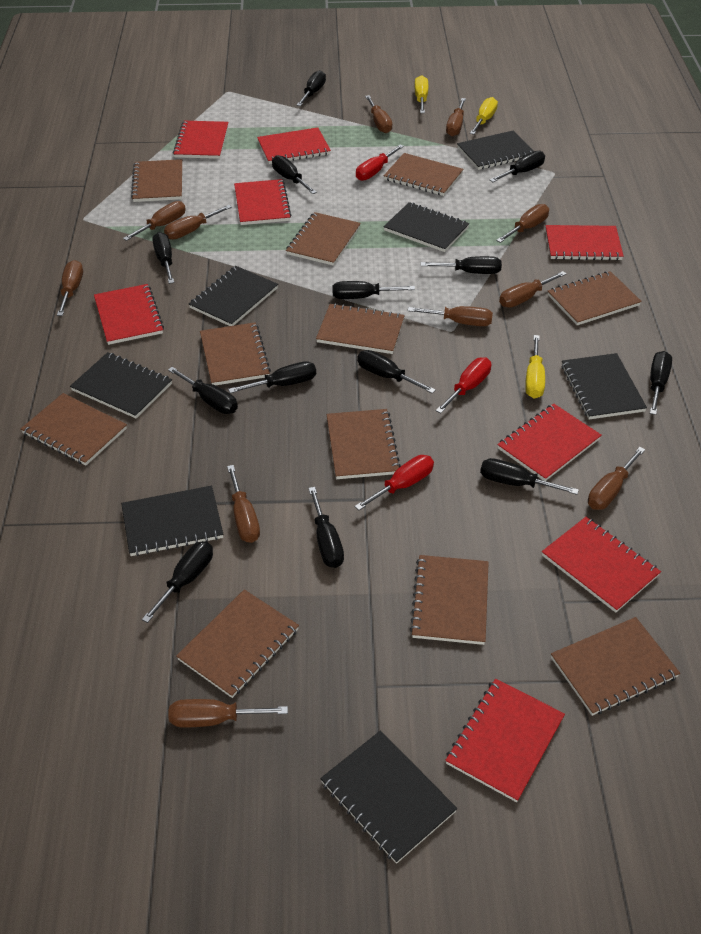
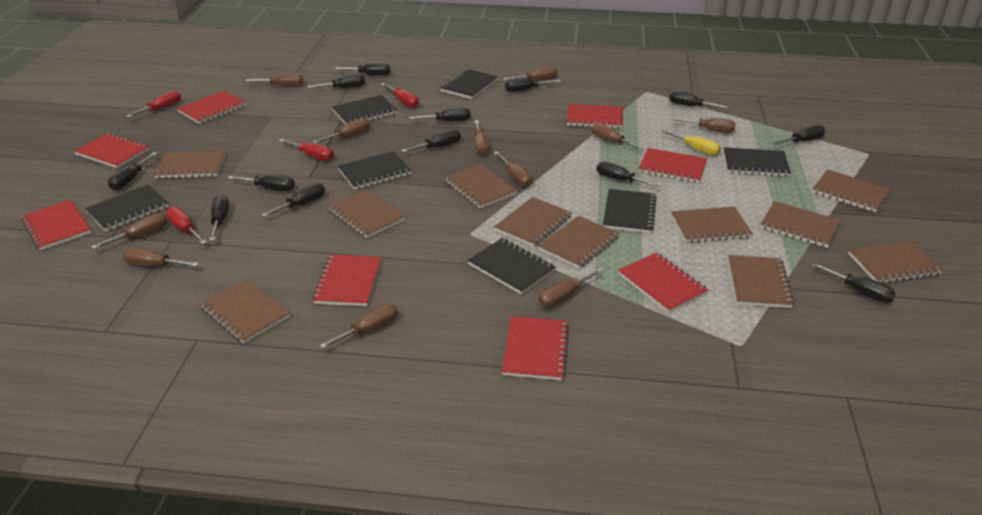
red screwdriver: [355,455,434,510] [356,144,404,181] [436,357,491,413] = 3 -> [126,91,181,118] [166,206,207,244] [279,139,334,161] [381,83,419,108] = 4
yellow screwdriver: [414,75,428,113] [470,97,498,135] [525,335,545,399] = 3 -> [661,130,721,155] = 1

